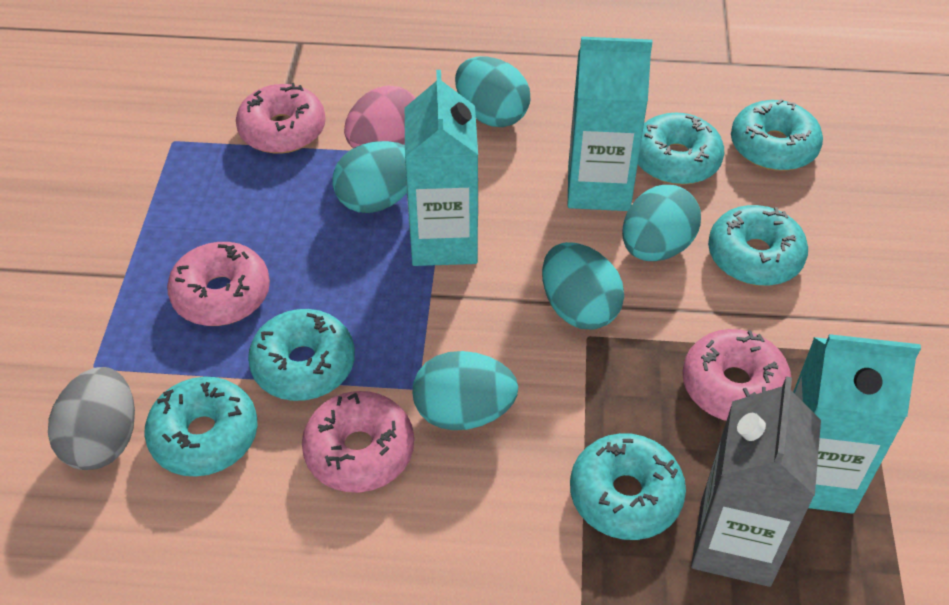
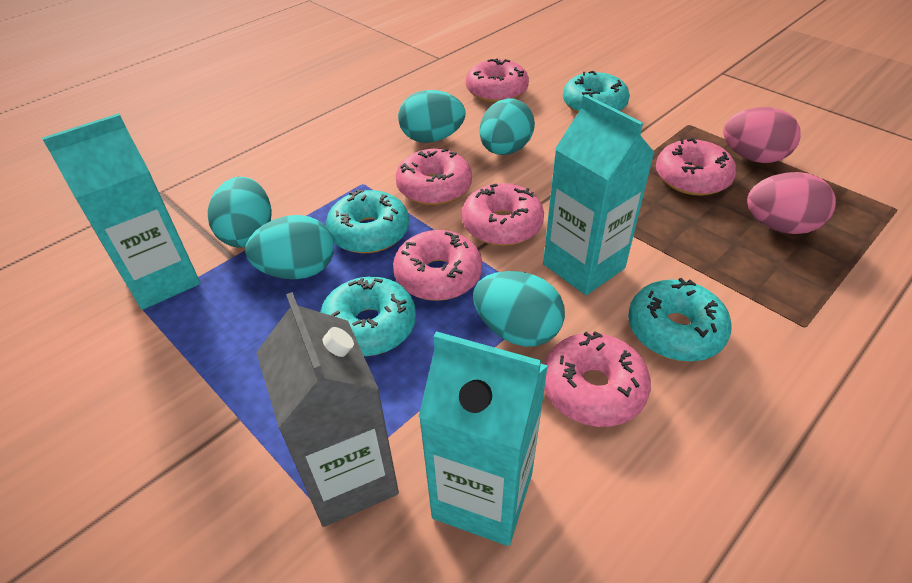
grey egg: [48,367,135,470] = 1 -> none = 0
pink donut: [167,242,270,326] [236,83,326,154] [302,391,414,493] [682,329,792,421] = 4 -> [393,230,482,301] [396,149,472,205] [462,183,544,246] [466,58,529,103] [544,331,651,427] [656,138,737,196] = 6
pink egg: [344,85,415,148] = 1 -> [723,107,801,163] [747,172,836,234] = 2
turquoise donut: [144,377,258,477] [248,309,355,401] [570,433,686,540] [638,113,724,185] [708,205,808,286] [731,99,823,171] = 6 -> [320,276,416,356] [326,190,409,253] [563,71,630,113] [628,278,732,362] = 4

